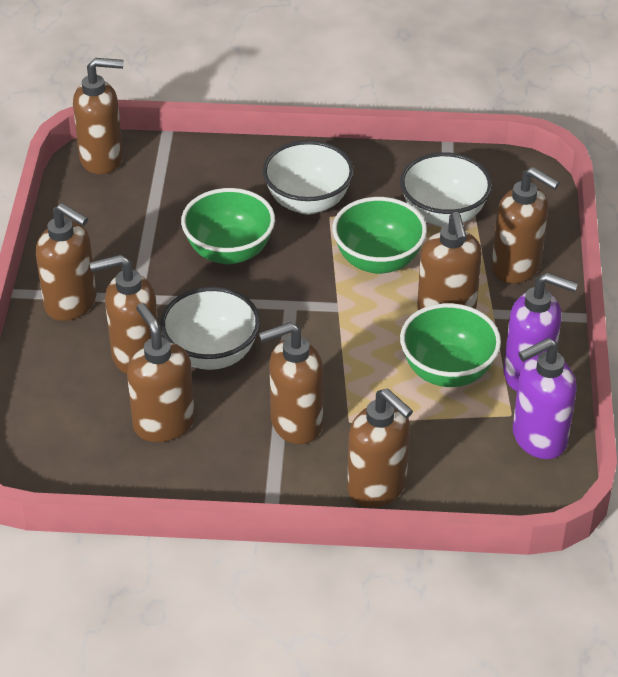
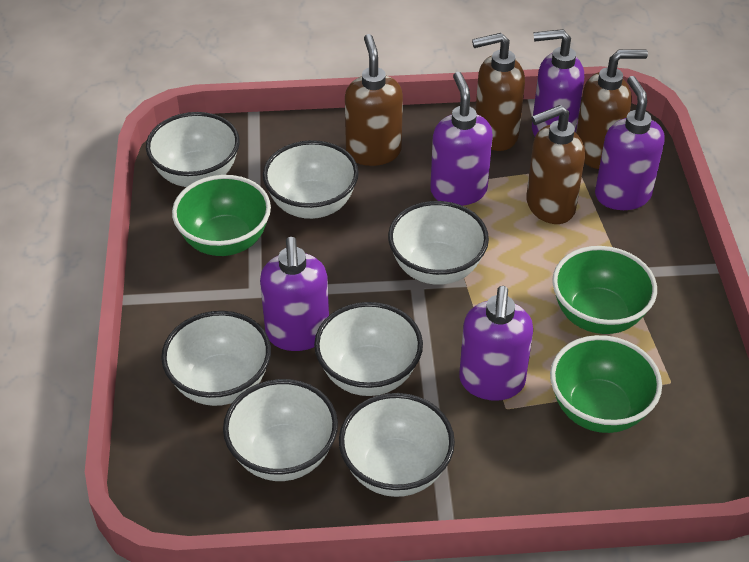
brown soap dispenser: [36,203,96,321] [73,58,123,174] [90,255,158,374] [127,303,195,442] [259,322,323,444] [347,388,413,508] [417,212,482,310] [491,167,560,284] = 8 -> [345,34,403,166] [472,33,525,151] [526,105,585,224] [576,49,648,169] = 4
purple soap dispenser: [504,273,578,391] [513,338,577,459] = 2 -> [260,237,329,351] [430,72,493,206] [459,286,533,401] [532,29,584,136] [595,76,665,210] = 5
white bowl: [160,287,260,370] [263,140,354,215] [400,152,492,227] = 3 -> [146,112,240,187] [161,311,271,406] [223,379,338,481] [263,140,359,219] [314,302,423,396] [339,393,455,497] [388,201,489,285] = 7

